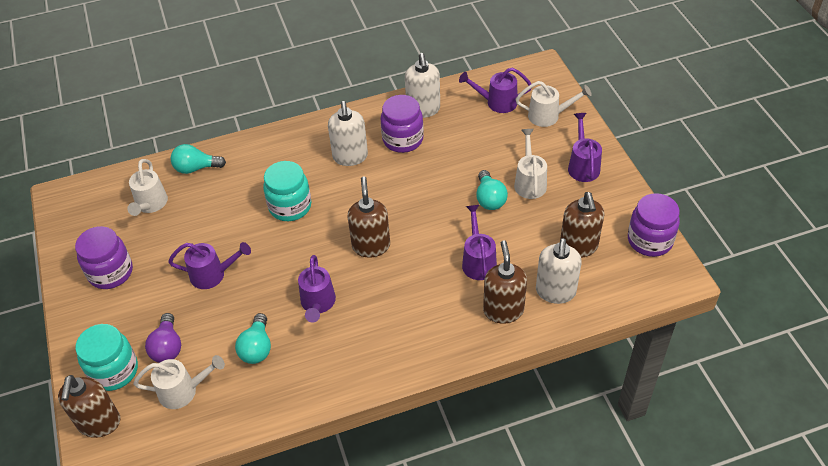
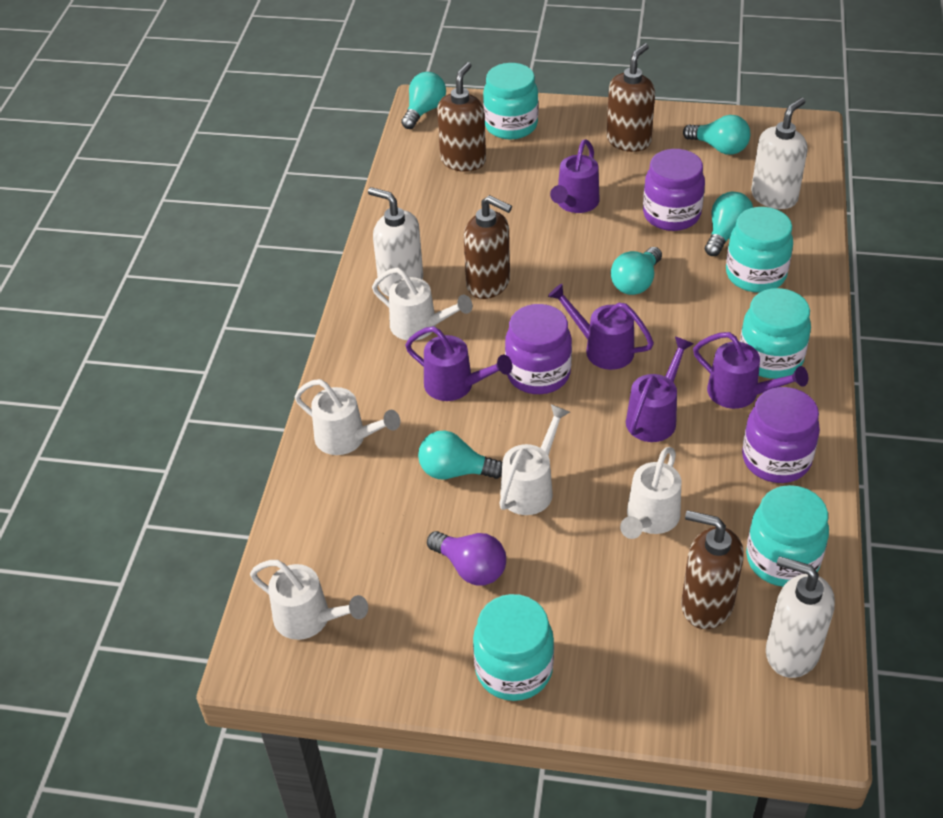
turquoise jar: [75,324,138,391] [263,161,311,221] = 2 -> [473,594,554,701] [483,63,539,140] [726,207,793,293] [740,288,811,379] [746,485,829,587] = 5
turquoise light bulb: [171,144,226,174] [235,313,271,364] [476,170,508,210] = 3 -> [401,72,446,129] [418,431,502,479] [611,247,662,295] [683,115,750,155] [705,192,753,256] = 5
white watering can: [127,159,168,216] [133,355,225,409] [514,129,547,199] [516,81,592,127] = 4 -> [250,560,368,640] [294,379,400,455] [372,267,473,340] [499,404,570,515] [620,447,681,539] = 5

